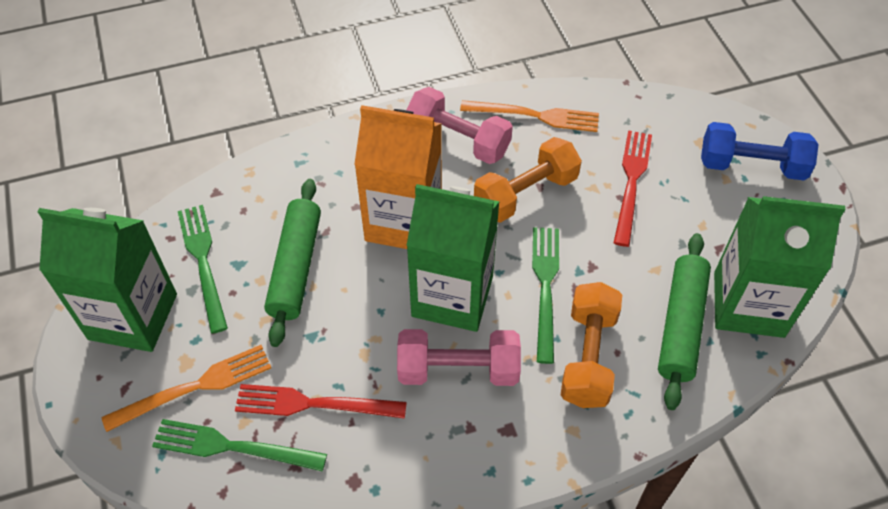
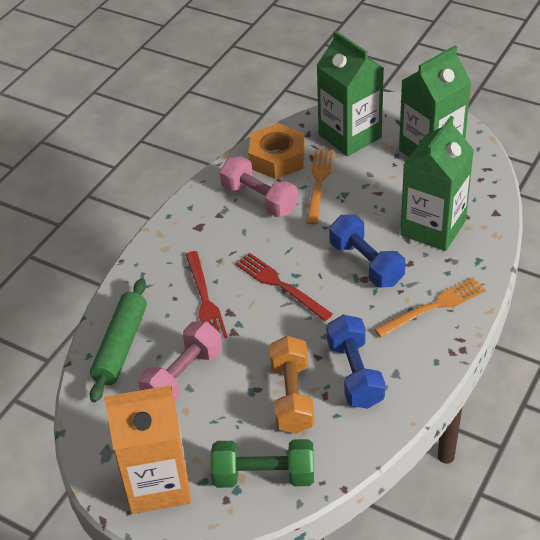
blue dumbbell: [701,122,819,180] = 1 -> [327,315,385,409] [329,215,405,288] = 2
green dumbbell: none = 0 -> [211,439,314,488] = 1
green fork: [152,419,327,472] [178,205,228,334] [532,227,559,364] = 3 -> none = 0
green rolling pin: [264,179,321,347] [658,233,711,410] = 2 -> [90,278,147,403] = 1
orange dumbbell: [474,137,582,223] [561,282,622,408] = 2 -> [269,336,314,434] = 1
orange nut: none = 0 -> [248,123,305,179] = 1

